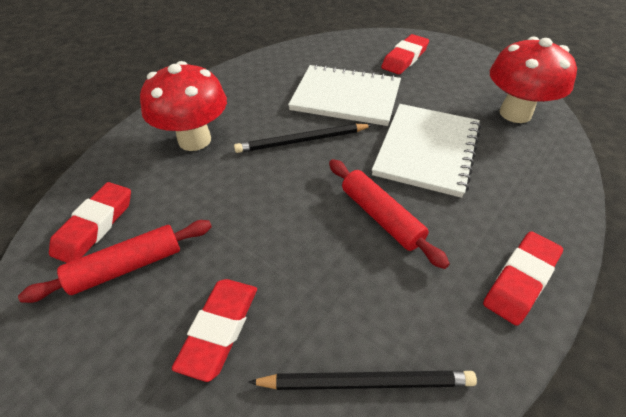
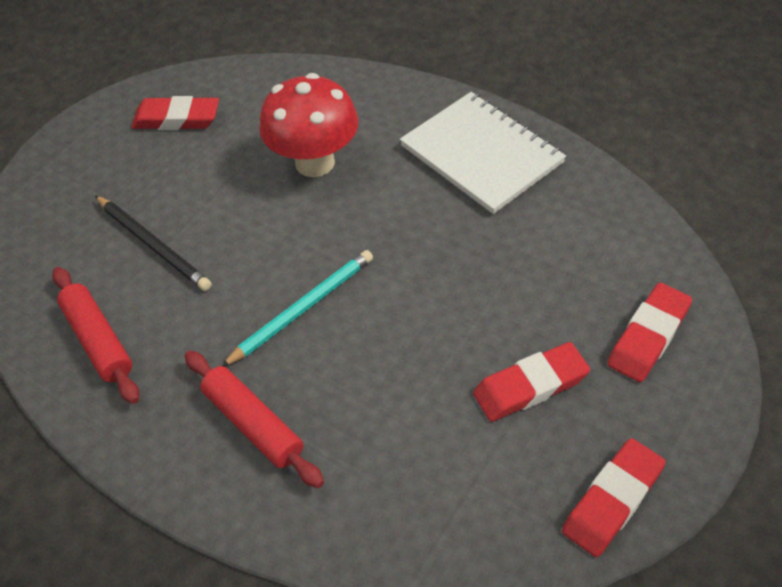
black pencil: [234,124,372,153] [248,370,477,390] = 2 -> [95,195,211,291] = 1
red mushroom: [140,61,227,151] [490,37,577,123] = 2 -> [259,73,359,177] = 1
turquoise pencil: none = 0 -> [222,250,373,367] = 1
white notebook: [288,64,401,126] [372,104,481,198] = 2 -> [400,92,566,214] = 1

